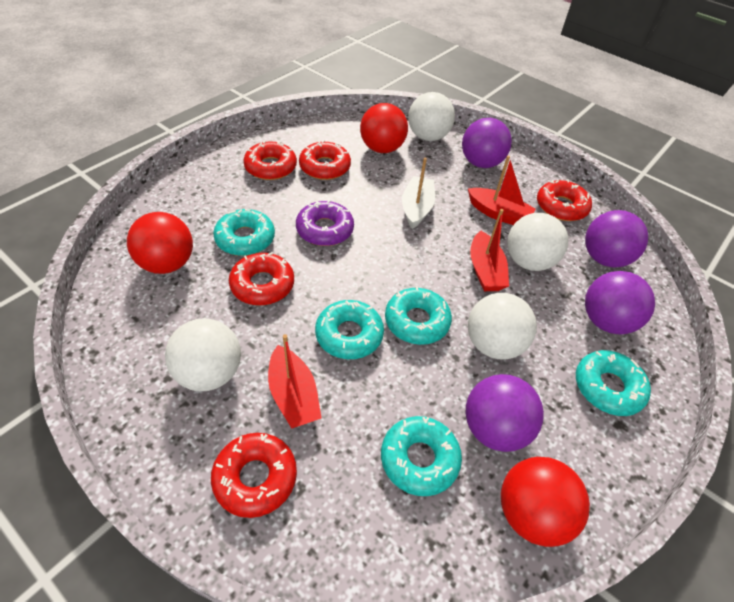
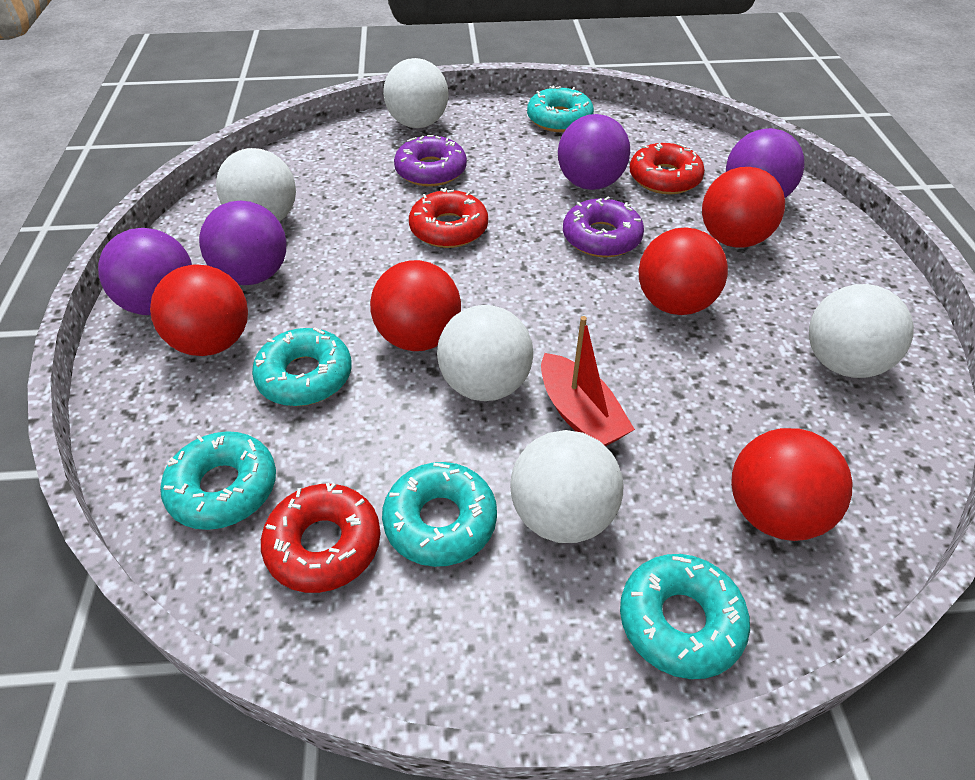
purple donut: [296,200,354,246] = 1 -> [394,135,467,187] [563,196,644,257] = 2
red ball: [127,212,193,274] [360,103,408,153] [501,457,590,547] = 3 -> [150,264,248,356] [370,260,461,351] [638,227,728,315] [702,167,785,248] [731,428,853,541] = 5
red boat: [268,334,321,429] [468,155,536,225] [470,209,509,291] = 3 -> [541,316,635,446] = 1
red donut: [211,433,297,518] [229,252,294,305] [243,140,297,180] [299,140,351,180] [537,179,592,221] = 5 -> [261,483,380,593] [409,188,488,248] [630,143,705,194] = 3
white ball: [165,318,241,391] [408,92,455,141] [468,293,537,360] [507,213,568,271] = 4 -> [216,148,296,221] [383,58,449,128] [437,305,533,401] [510,430,624,543] [809,284,914,378] = 5
white boat: [402,158,435,229] = 1 -> none = 0

